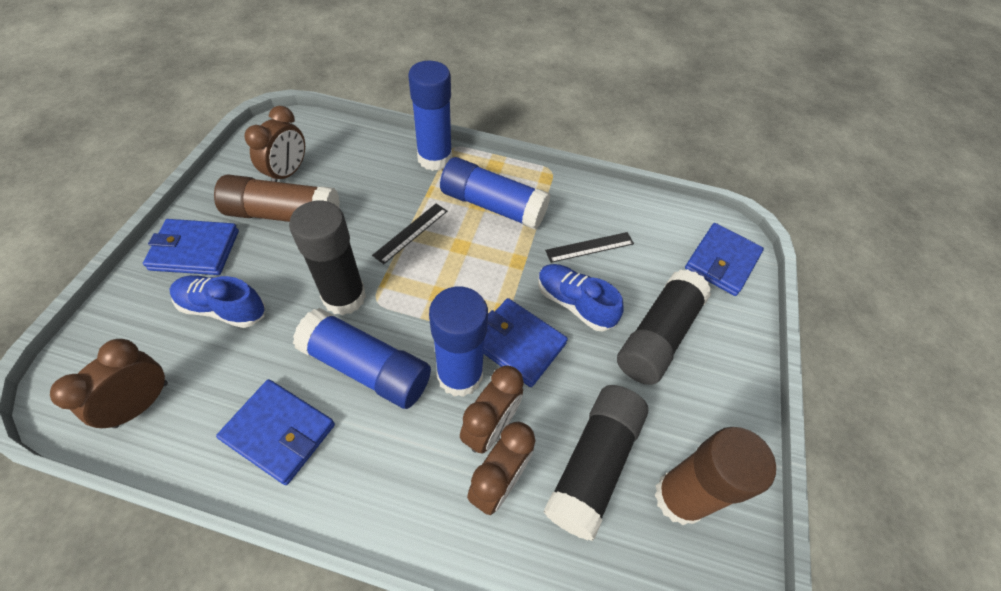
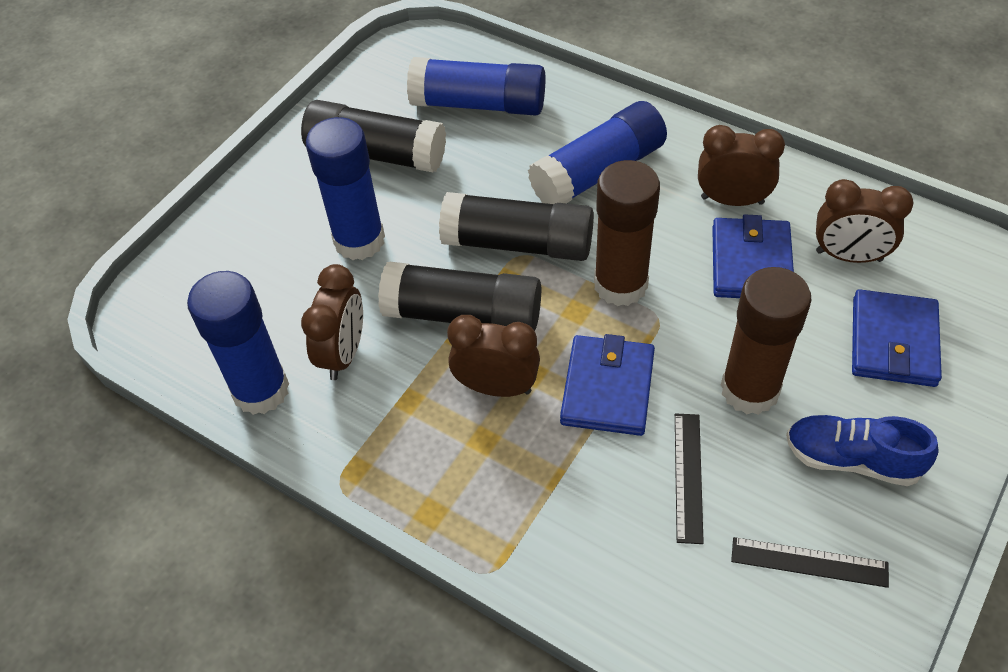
blue shoe: [170,275,265,328] [538,264,624,331] = 2 -> [786,415,938,486] = 1
blue wallet: [143,219,239,275] [216,379,335,485] [483,298,568,387] [685,223,764,296] = 4 -> [560,334,655,436] [712,214,794,298] [852,289,942,387] = 3

